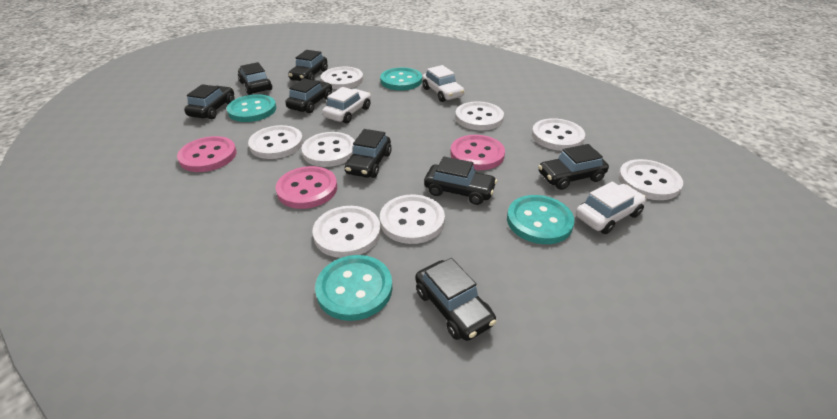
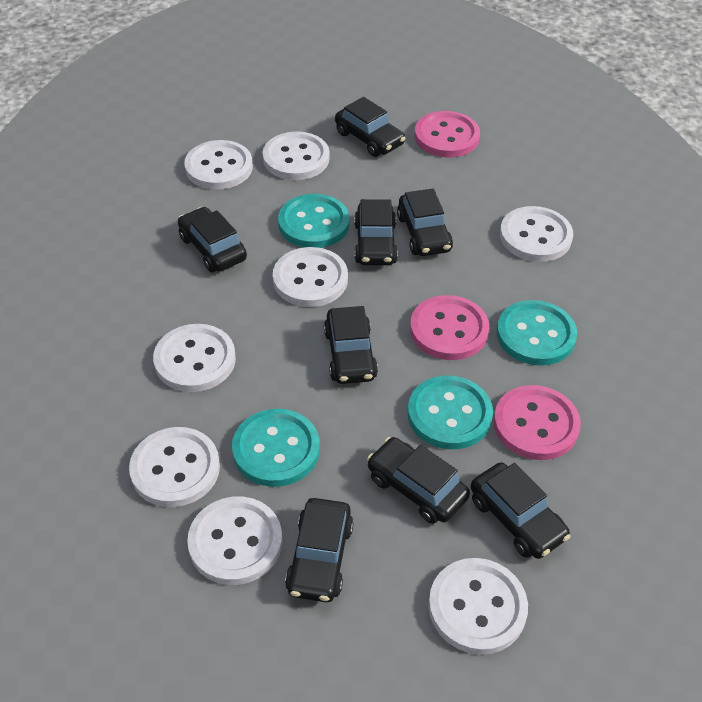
white car: [322,87,371,124] [422,65,464,102] [576,181,647,234] = 3 -> none = 0

